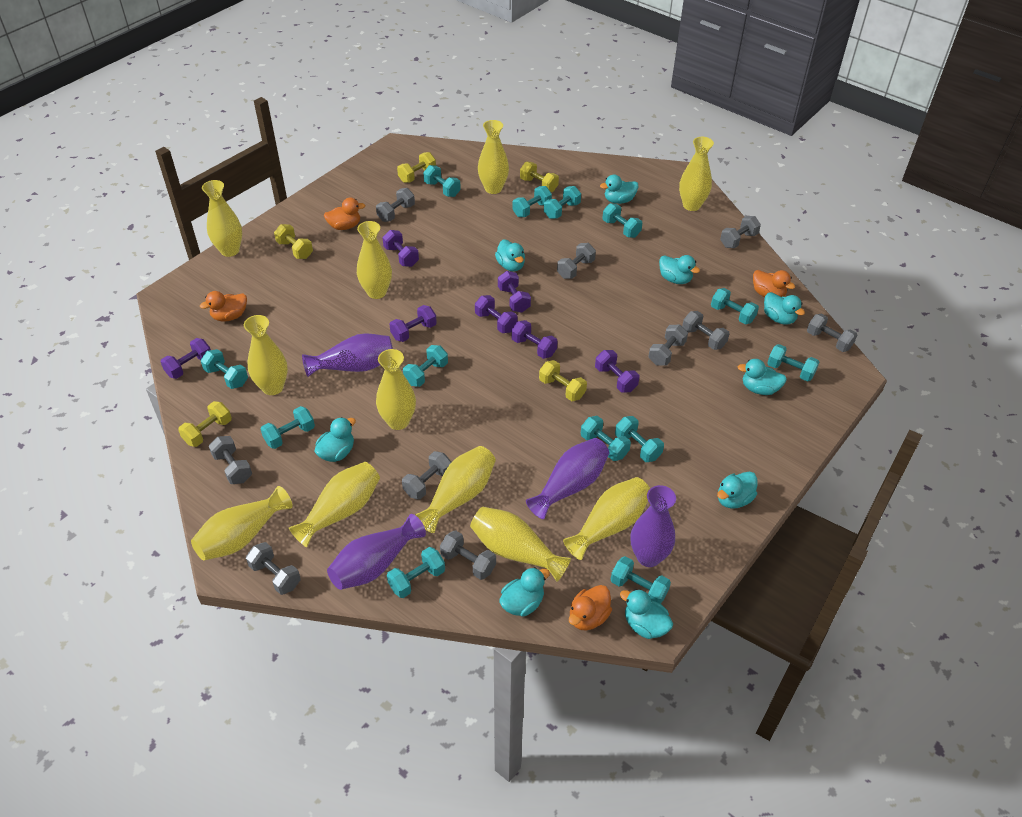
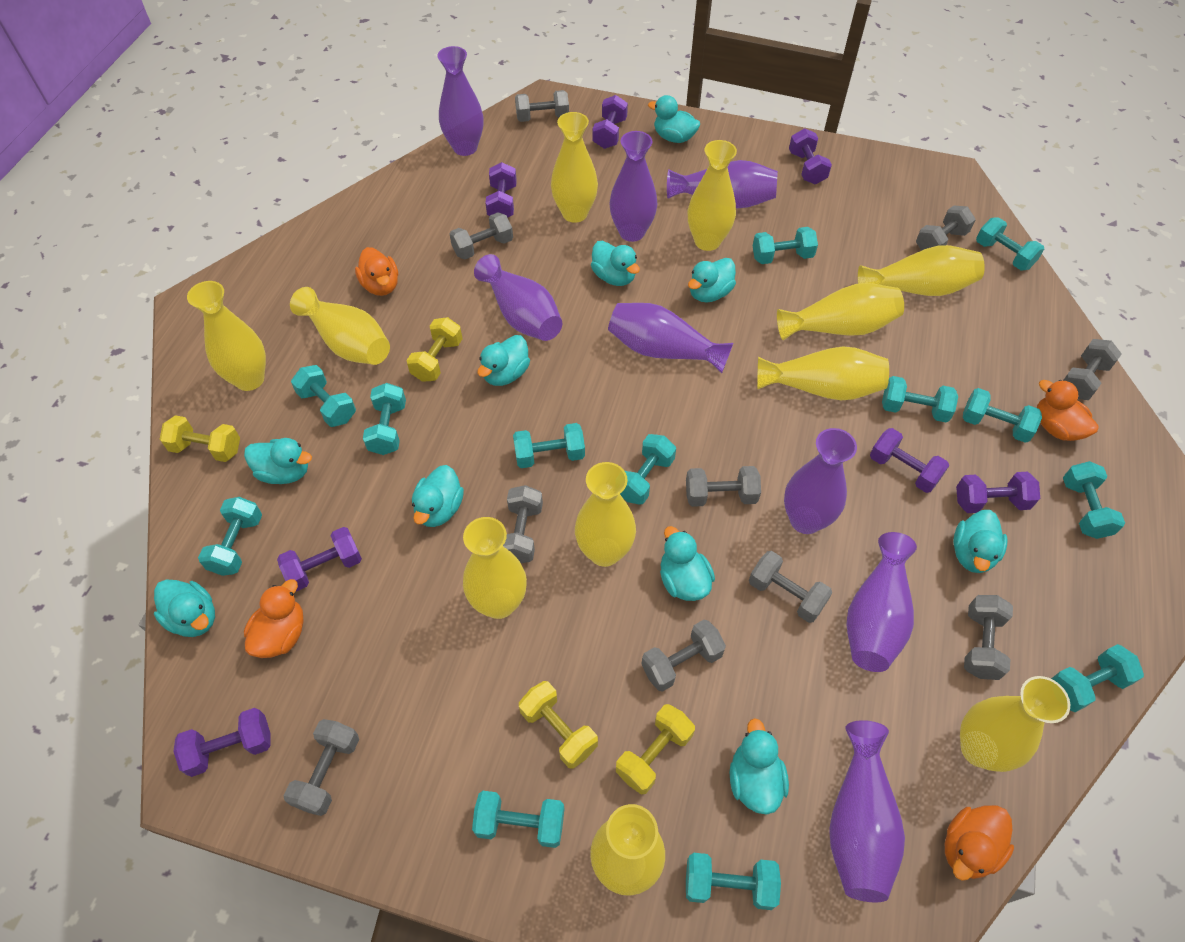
purple vase: [302,333,393,377] [327,514,426,590] [526,438,609,519] [631,485,676,567] = 4 -> [437,46,483,156] [474,254,562,341] [608,303,733,373] [609,131,657,242] [667,160,778,208] [784,428,857,534] [829,720,905,902] [846,532,917,672] = 8
turquoise duck: [314,417,356,462] [495,239,525,272] [499,567,550,617] [600,175,639,204] [620,589,673,639] [659,255,700,284] [717,471,757,509] [738,359,787,395] [764,292,805,325] = 9 -> [154,580,215,637] [244,438,312,484] [412,465,464,527] [477,335,530,386] [591,241,640,286] [648,95,700,143] [660,526,715,601] [688,258,736,303] [730,718,789,815] [953,510,1008,573] = 10
yellow dumbbell: [178,401,232,447] [274,224,313,259] [397,152,436,183] [520,162,559,192] [539,360,587,401] = 5 -> [160,415,240,462] [407,317,463,382] [519,681,598,769] [616,704,695,795] = 4

